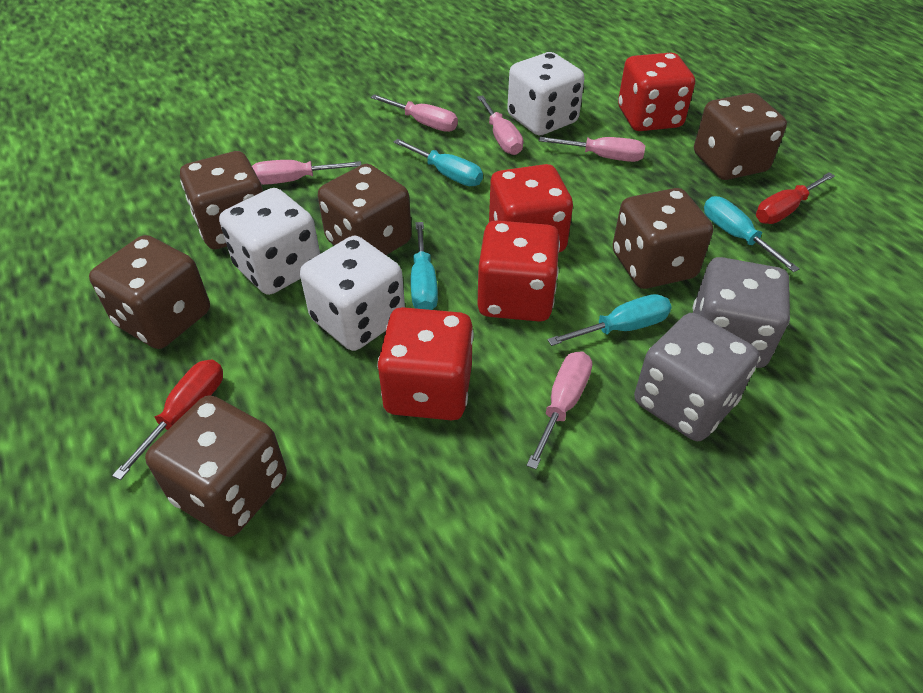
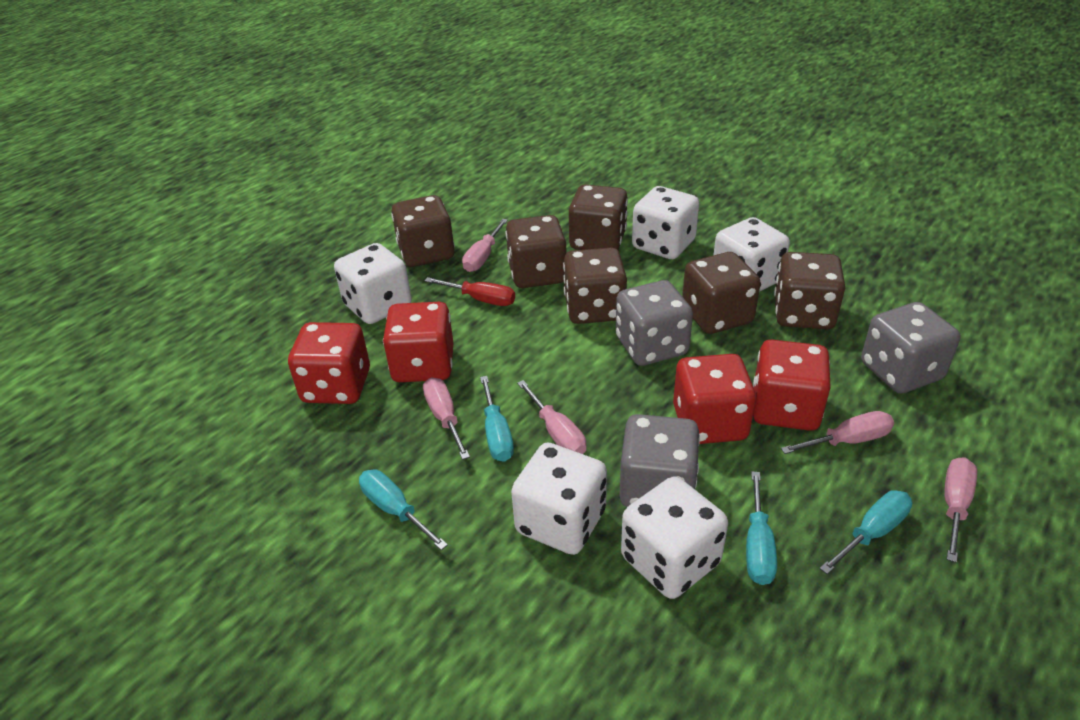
grey dice: [634,313,759,441] [693,257,790,368] = 2 -> [616,280,693,366] [620,414,700,507] [861,302,961,394] = 3
red screwdriver: [112,359,223,480] [756,173,835,224] = 2 -> [424,277,515,306] = 1
white dice: [219,188,320,295] [300,236,405,351] [507,52,584,135] = 3 -> [334,243,412,324] [511,442,607,555] [621,476,728,599] [632,186,699,259] [714,217,790,292] = 5

